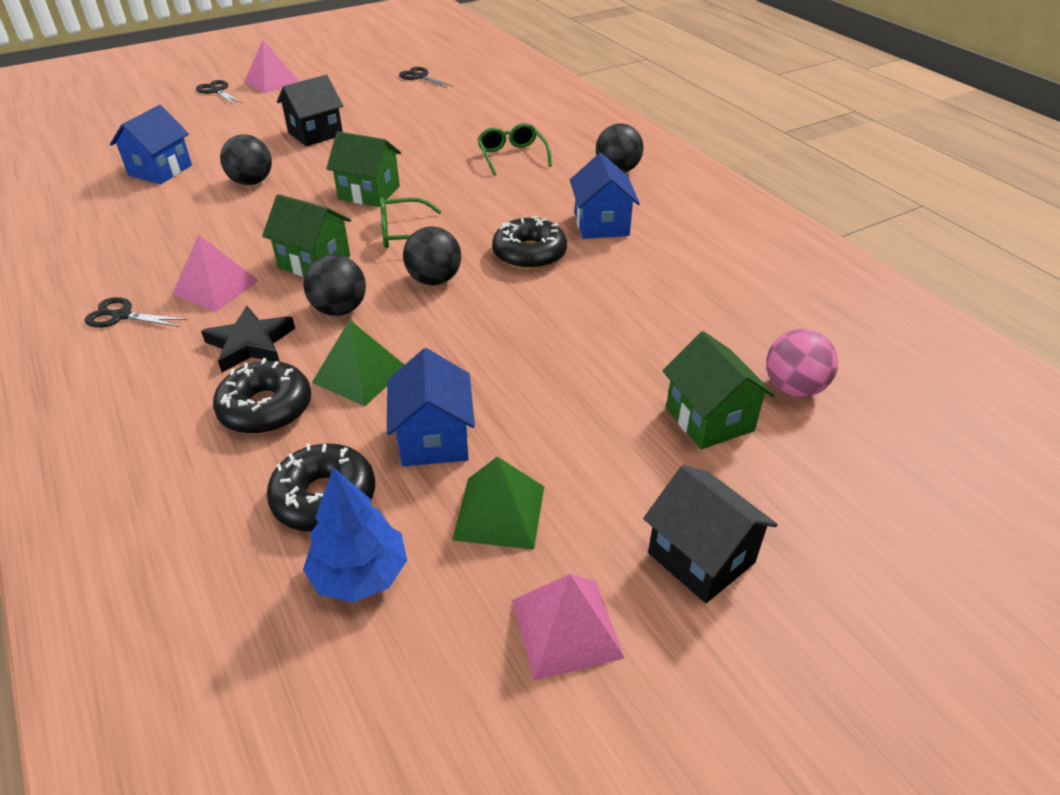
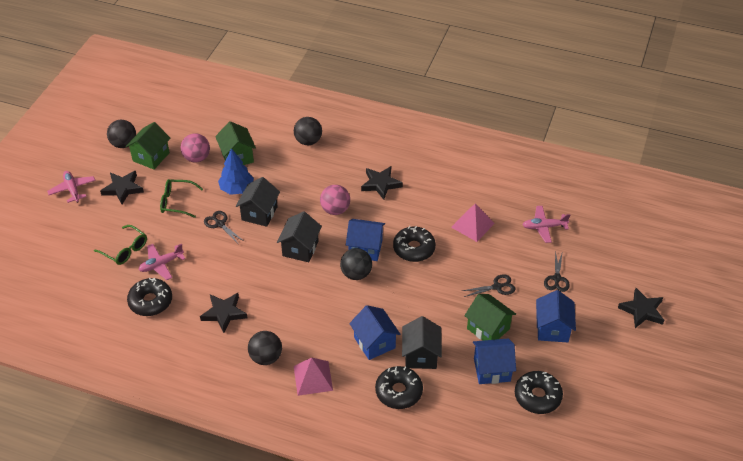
black donut: [213,358,311,434] [267,443,375,532] [492,216,567,270] = 3 -> [127,278,172,316] [375,366,423,409] [393,226,436,262] [515,371,563,414] = 4
black house: [277,75,343,146] [643,465,778,603] = 2 -> [236,177,280,227] [277,211,322,262] [402,316,442,369] = 3
black star: [201,306,295,372] = 1 -> [100,171,144,204] [200,293,247,333] [361,166,403,200] [618,288,664,328] = 4
blue house: [110,105,192,184] [387,348,475,466] [570,153,640,239] = 3 -> [346,219,385,261] [349,305,400,360] [473,338,516,384] [536,290,576,342] = 4
green pyramid: [312,319,404,406] [452,456,544,550] = 2 -> none = 0
pink ball: [766,329,838,397] = 1 -> [181,133,210,163] [320,185,350,215] = 2
pink plane: none = 0 -> [47,171,95,203] [138,244,185,280] [523,206,570,243] = 3
pink pyramid: [172,235,259,311] [244,40,300,93] [512,574,625,681] = 3 -> [294,358,333,396] [451,204,495,242] = 2

